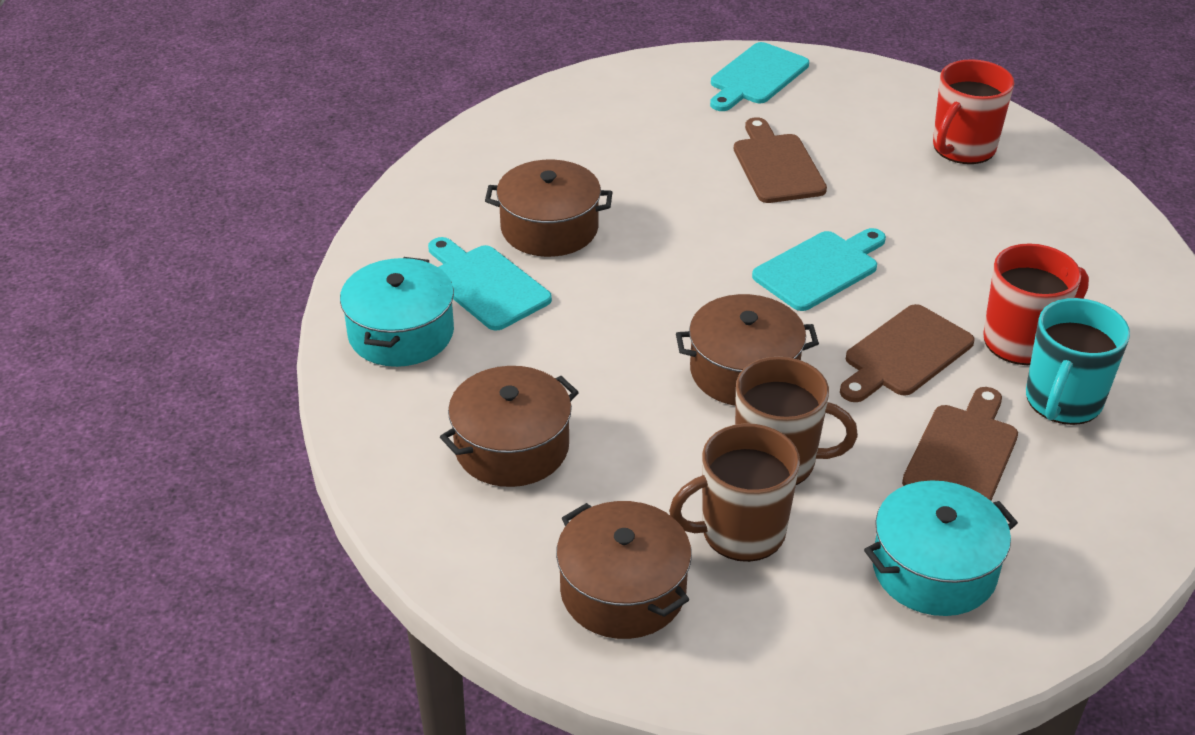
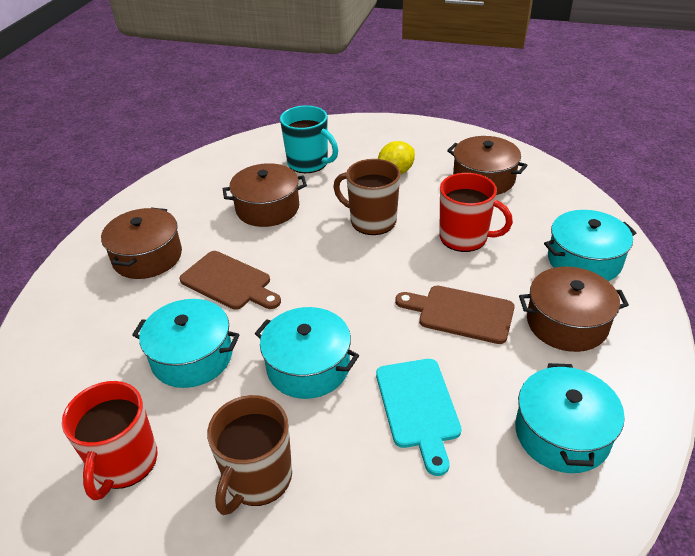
brown cutting board: [734,117,827,203] [840,304,974,402] [902,387,1018,501] = 3 -> [179,251,281,310] [395,286,515,344] = 2
turquoise cutting board: [428,237,552,331] [710,42,809,111] [752,228,886,311] = 3 -> [376,359,462,476] = 1
turquoise pot: [340,257,454,367] [864,480,1018,616] = 2 -> [132,299,240,388] [255,307,359,399] [515,363,625,473] [544,210,636,281] = 4
yellow lemon: none = 0 -> [378,141,415,175] = 1

